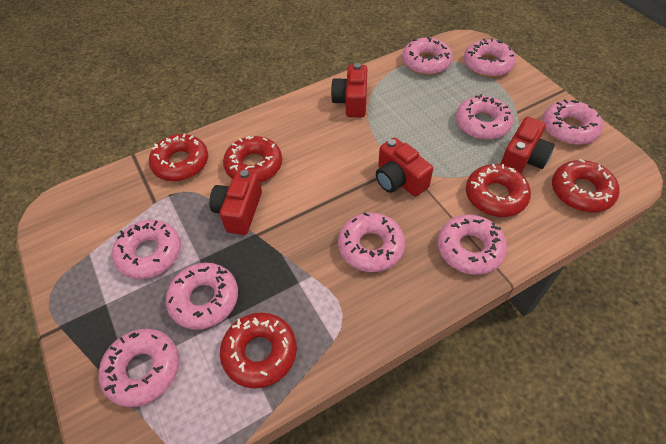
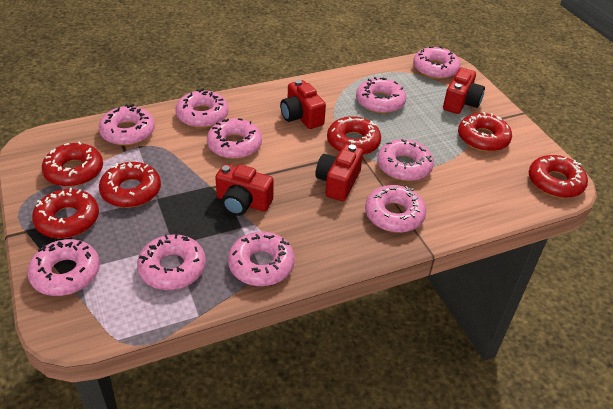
pink donut: [99,329,179,407] [112,220,181,279] [166,263,238,330] [338,212,405,272] [402,37,453,75] [437,214,507,275] [456,94,513,140] [464,38,516,77] [542,99,603,145] = 9 -> [27,239,100,296] [99,104,155,146] [137,234,206,290] [176,89,229,128] [207,118,262,159] [228,232,295,286] [356,77,406,114] [365,185,426,233] [377,139,434,181] [413,46,460,79] = 10
red donut: [149,133,208,181] [220,312,297,389] [223,136,282,183] [466,164,531,217] [552,159,620,212] = 5 -> [32,188,99,238] [42,142,103,187] [99,162,161,208] [327,116,381,155] [458,112,512,152] [529,155,588,198] = 6

